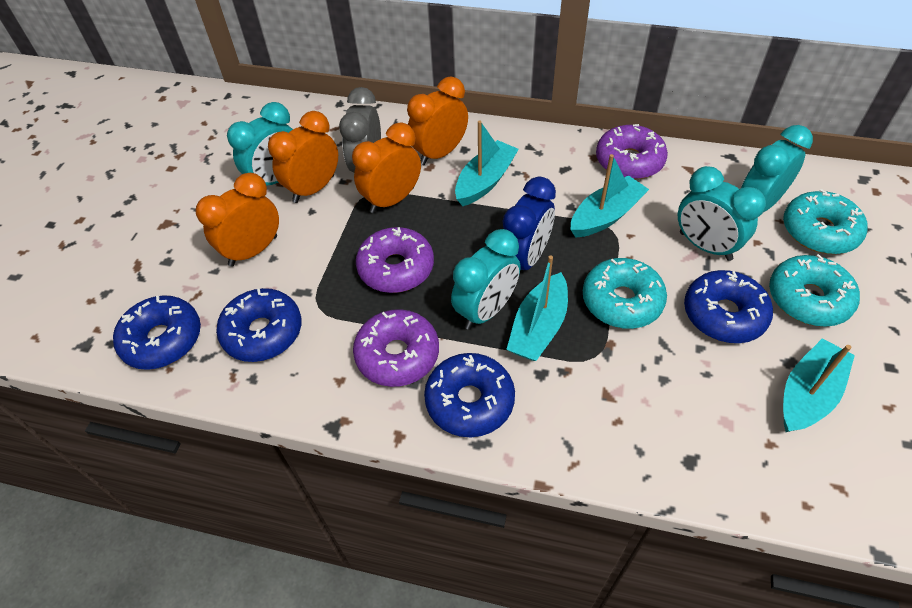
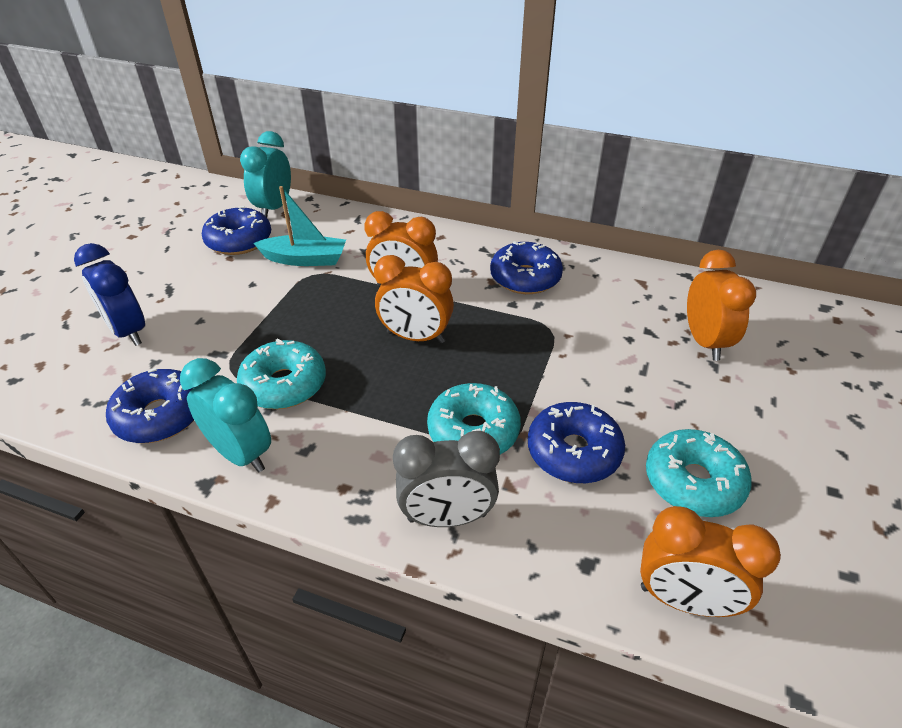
purple donut: [353,309,439,387] [356,227,434,293] [596,124,668,179] = 3 -> none = 0
turquoise boat: [455,120,519,206] [506,255,568,361] [570,154,649,237] [783,338,855,432] = 4 -> [253,186,346,266] = 1
turquoise clock: [227,102,293,186] [451,229,520,330] [678,166,766,261] [741,125,813,212] = 4 -> [180,358,271,472] [240,131,291,217] = 2

